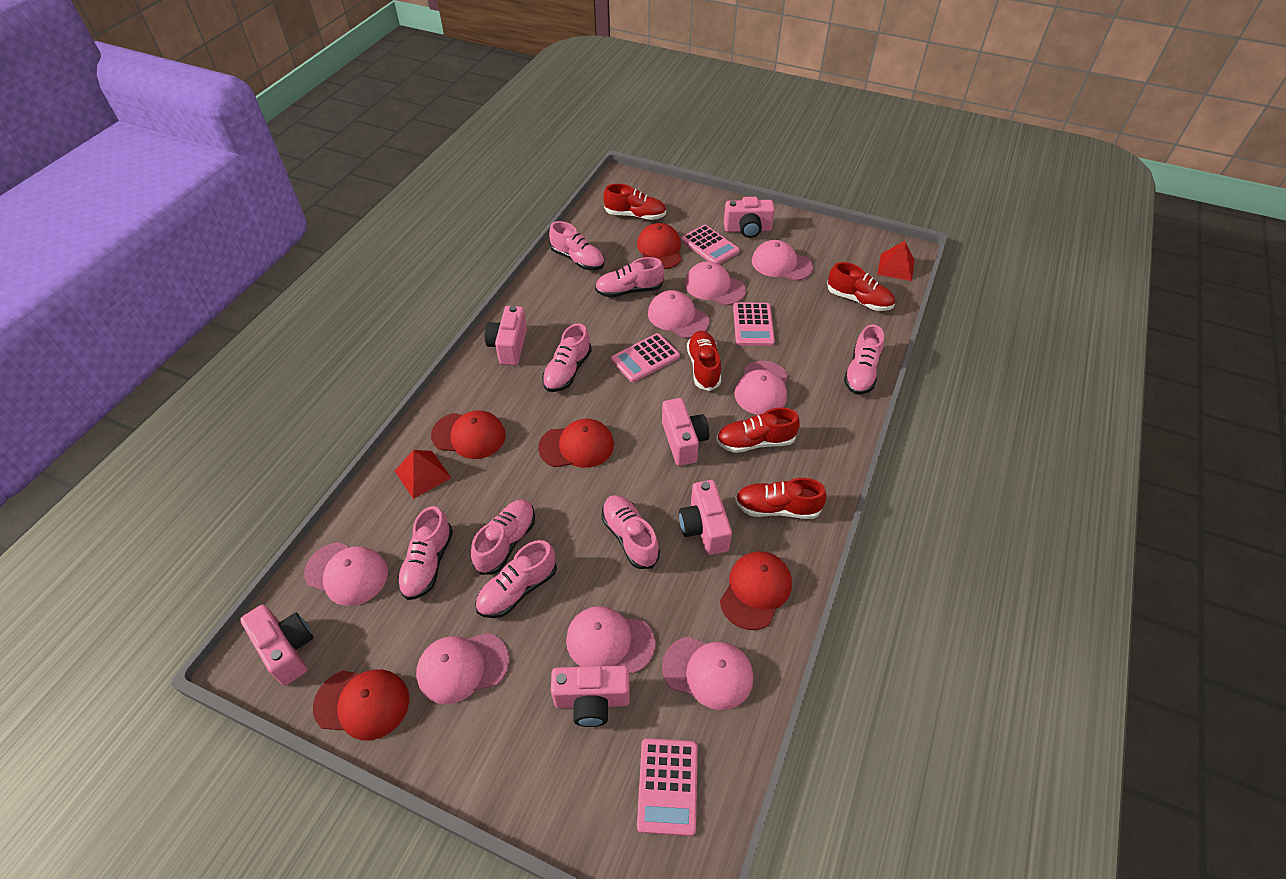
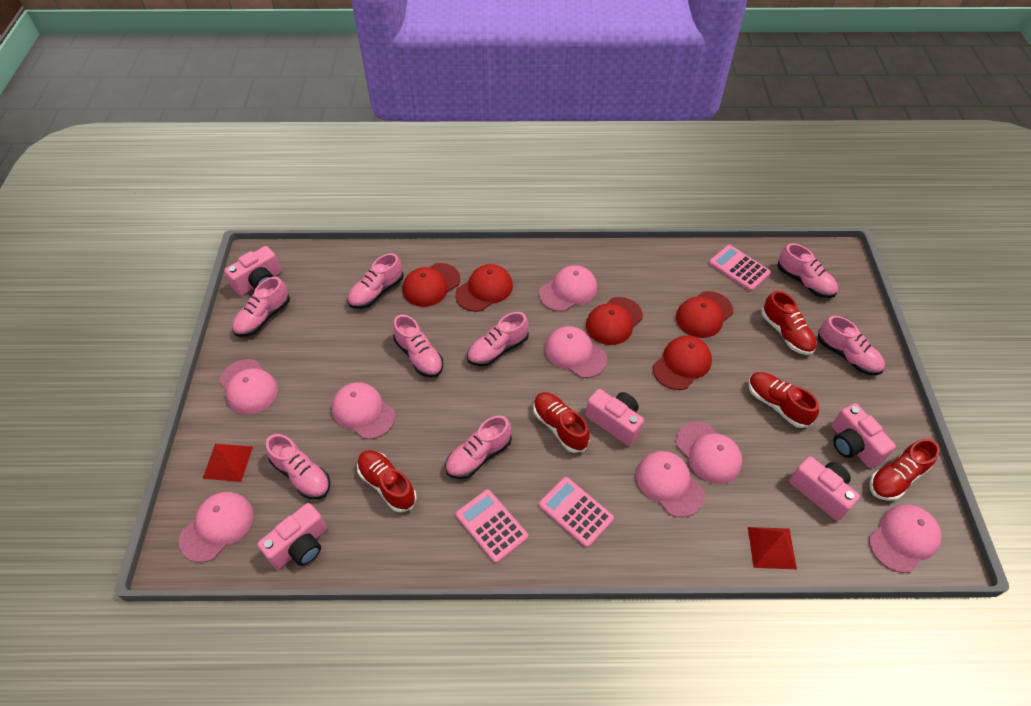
pink calculator: [611,333,680,382] [637,738,697,836] [681,225,740,264] [733,302,775,346] = 4 -> [456,489,528,563] [539,477,614,548] [709,245,771,291] = 3
pink camera: [240,605,313,685] [485,305,527,365] [551,666,630,727] [662,398,709,466] [679,480,732,555] [724,197,775,238] = 6 -> [224,246,281,296] [257,503,327,569] [586,389,644,446] [789,456,860,521] [832,403,896,468] = 5

